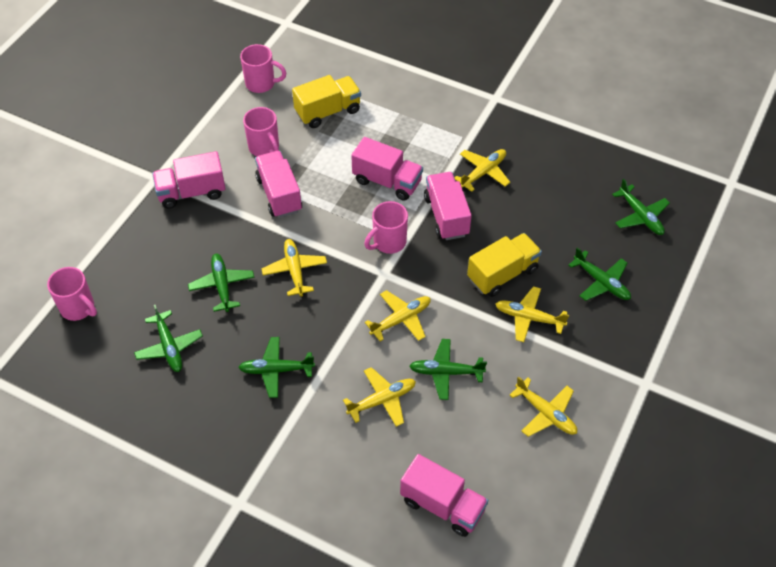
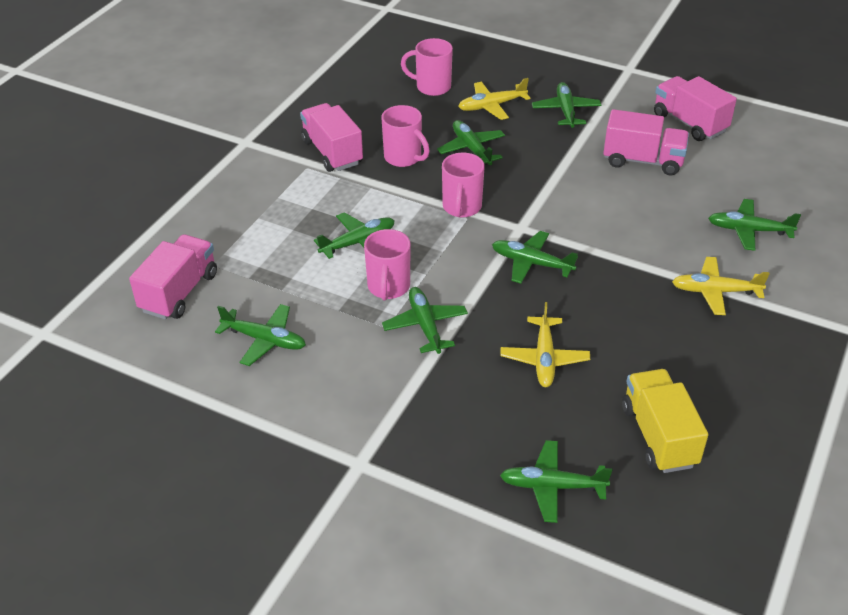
green plane: [134,305,203,372] [188,254,255,312] [238,337,315,398] [409,339,487,400] [568,247,631,301] [612,179,670,235] = 6 -> [215,304,306,366] [314,212,395,259] [382,287,468,354] [437,120,505,165] [492,231,578,284] [500,440,612,523] [532,82,601,128] [708,199,801,251] = 8
pink truck: [152,151,226,209] [255,151,302,218] [351,137,423,201] [400,454,488,537] [424,172,472,240] = 5 -> [129,234,217,320] [300,103,363,172] [603,109,689,175] [654,76,737,141] = 4
yellow plane: [261,239,327,297] [343,367,416,427] [365,290,431,341] [454,149,510,192] [496,286,569,342] [509,376,577,437] = 6 -> [458,78,531,120] [500,302,590,387] [672,257,770,315] = 3
yellow truck: [292,75,361,128] [467,233,542,297] = 2 -> [622,369,708,473] = 1

